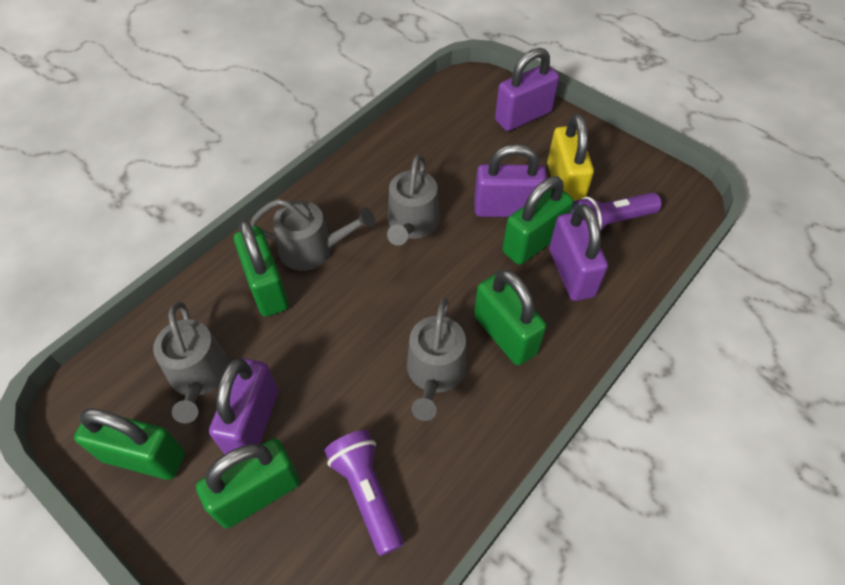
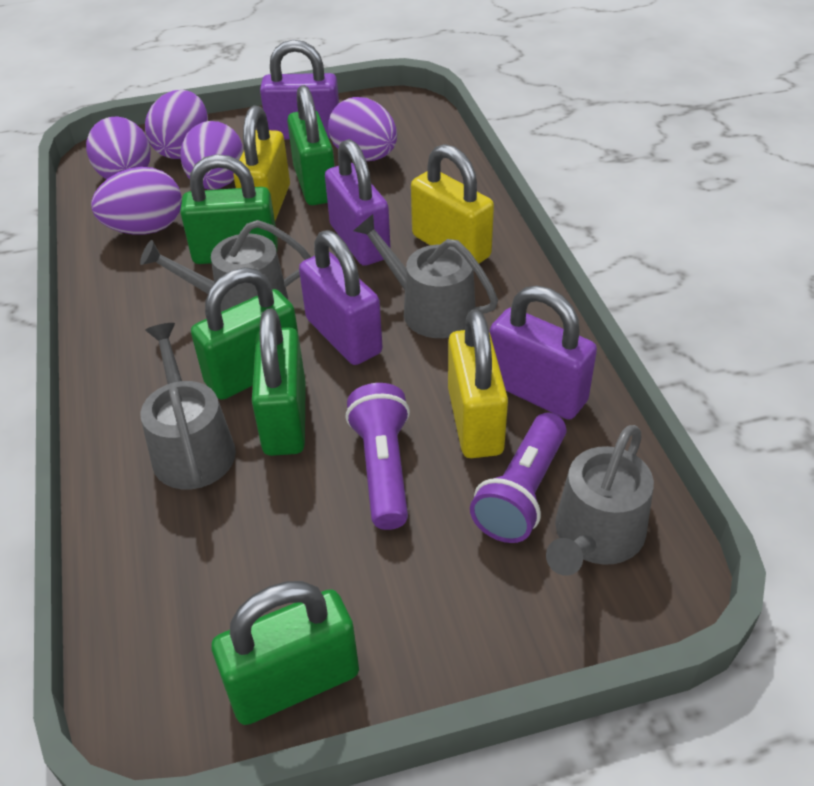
purple egg: none = 0 -> [86,116,151,179] [91,167,182,235] [145,90,208,159] [180,121,244,190] [328,97,397,161] = 5
yellow padlock: [547,114,594,201] = 1 -> [234,106,290,221] [411,144,494,263] [448,310,508,458] = 3

